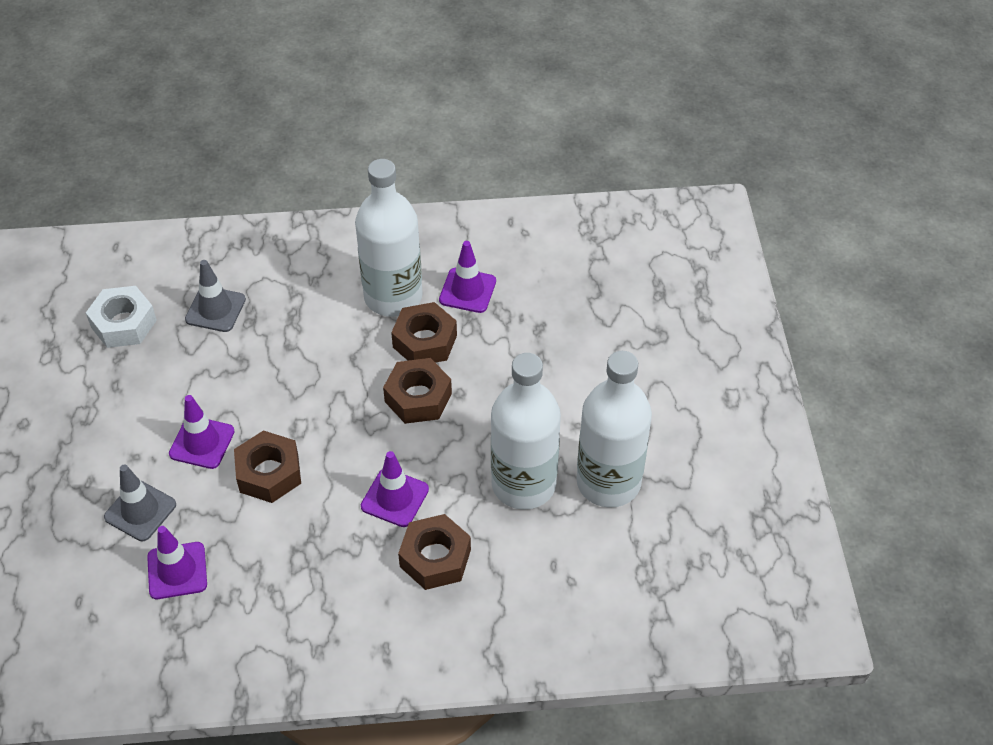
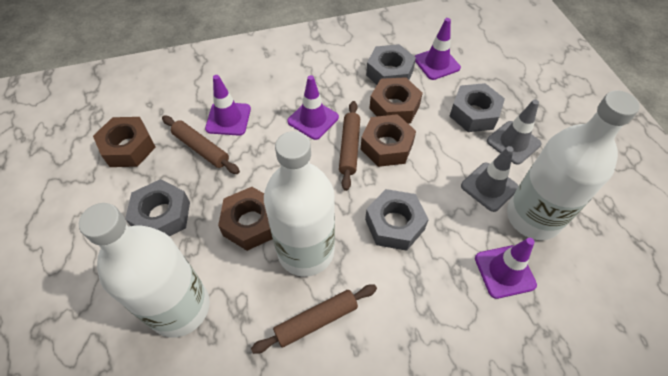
brown rolling pin: none = 0 -> [162,116,240,174] [251,285,377,354] [339,101,360,191] = 3
grey nut: none = 0 -> [125,179,190,236] [365,189,429,251] [366,44,416,85] [450,83,505,132] = 4
white nut: [86,286,157,348] = 1 -> none = 0

